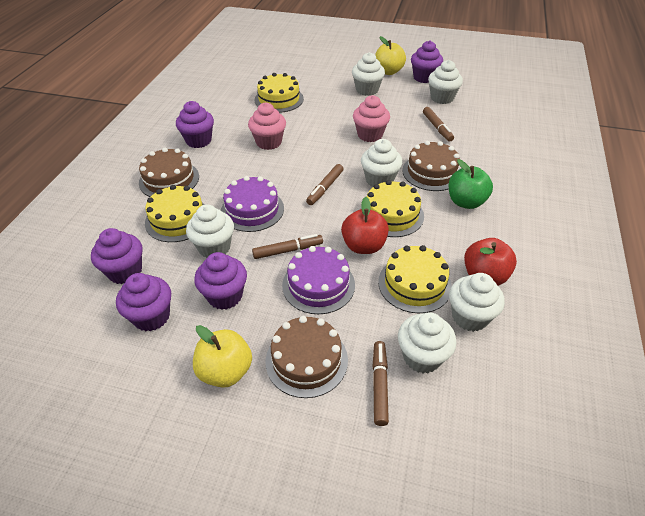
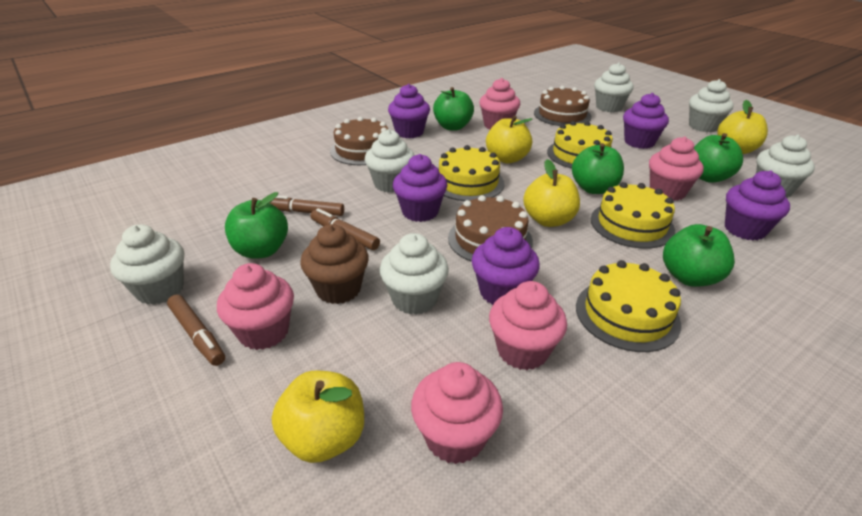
brown cupcake: none = 0 -> [300,224,369,304] = 1
brown marker: [252,234,323,259] [306,164,344,205] [372,341,389,426] [423,107,454,142] = 4 -> [167,295,225,366] [270,195,344,216] [311,208,380,250] = 3
green apple: [448,159,493,209] = 1 -> [225,192,288,259] [433,87,474,131] [572,143,624,194] [663,224,735,287] [694,133,743,183] = 5
pink cupcake: [248,102,286,150] [353,95,390,142] = 2 -> [217,263,294,350] [411,362,503,464] [479,78,520,129] [489,281,567,370] [649,137,704,201] = 5
purple cake: [221,176,284,232] [282,246,355,314] = 2 -> none = 0
red apple: [341,197,389,254] [464,238,517,286] = 2 -> none = 0
yellow apple: [193,325,252,388] [375,36,406,75] = 2 -> [272,371,364,463] [486,116,532,163] [523,159,580,227] [717,100,768,154] = 4

